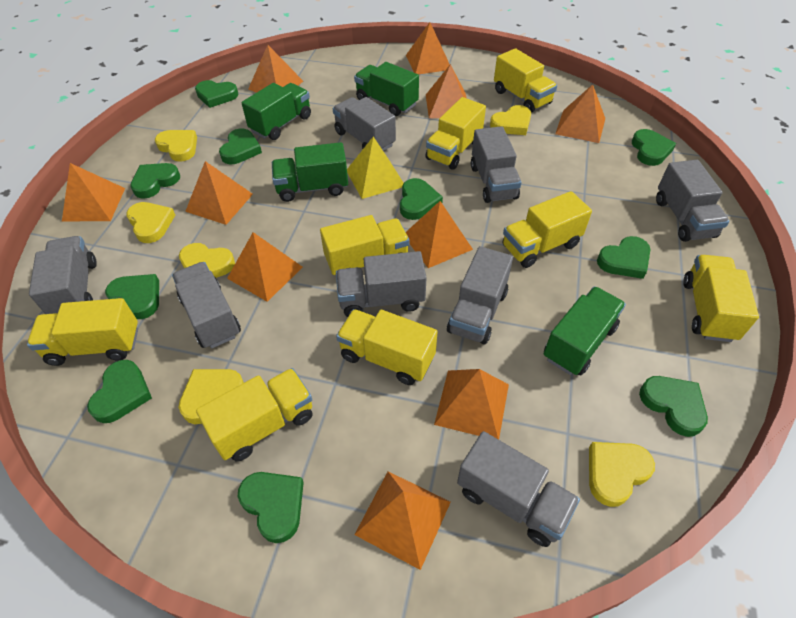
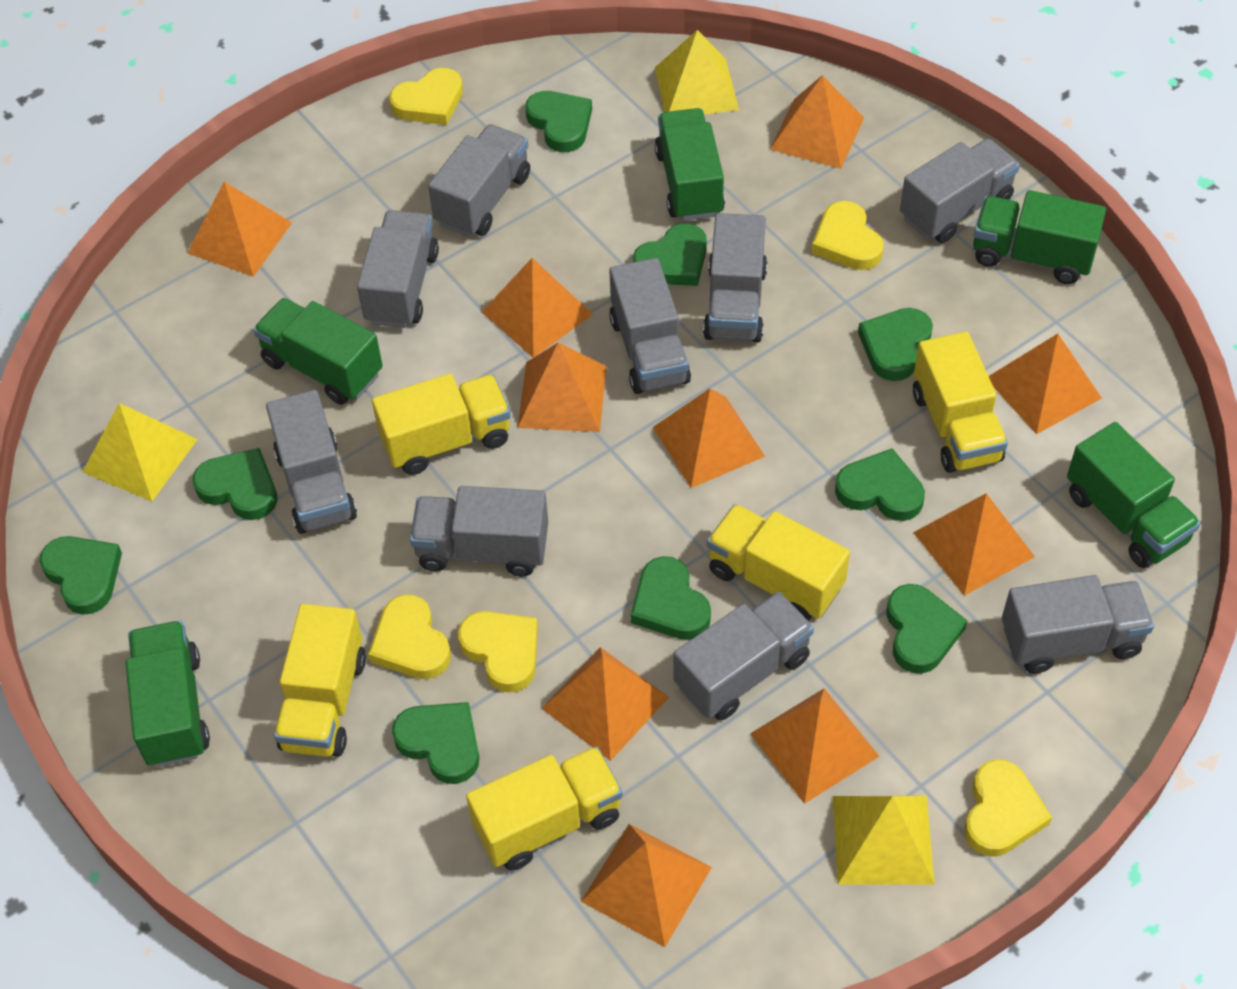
green heart: [87,360,152,423] [105,274,159,319] [130,163,180,199] [195,80,238,108] [219,129,262,164] [238,472,304,543] [400,178,443,220] [597,236,650,279] [632,129,676,166] [639,376,708,437] = 10 -> [39,536,122,615] [193,448,277,520] [392,702,480,784] [525,91,592,152] [631,556,711,640] [633,223,707,286] [835,448,925,521] [858,308,933,381] [886,584,968,674] = 9
green truck: [241,83,311,140] [272,142,348,202] [354,62,419,116] [543,286,626,375] = 4 -> [126,621,210,767] [253,298,383,405] [655,108,725,221] [973,190,1106,284] [1067,422,1201,568] = 5
grey truck: [29,236,97,314] [172,262,241,349] [333,97,396,151] [336,251,427,317] [447,246,513,344] [457,431,580,547] [471,126,522,203] [656,160,729,242] = 8 -> [266,390,357,534] [357,210,439,328] [410,486,548,577] [428,124,530,237] [609,258,691,394] [674,592,814,721] [703,213,767,343] [900,138,1020,243] [1002,575,1154,674] = 9
yellow heart: [126,202,175,243] [155,130,197,162] [179,243,235,278] [179,369,244,424] [490,105,531,135] [589,442,655,507] = 6 -> [368,594,451,679] [389,68,463,125] [458,611,538,692] [812,201,884,270] [964,759,1052,857] = 5
yellow pyramid: [347,137,403,199] = 1 -> [83,403,198,501] [655,30,739,114] [833,796,934,885] = 3
yellow truck: [27,298,138,366] [196,368,313,461] [320,215,410,276] [336,309,438,385] [425,97,486,170] [494,48,557,113] [503,191,592,268] [683,255,759,342] = 8 -> [274,604,366,757] [372,374,511,475] [466,746,623,871] [707,504,850,621] [913,332,1008,473] = 5

